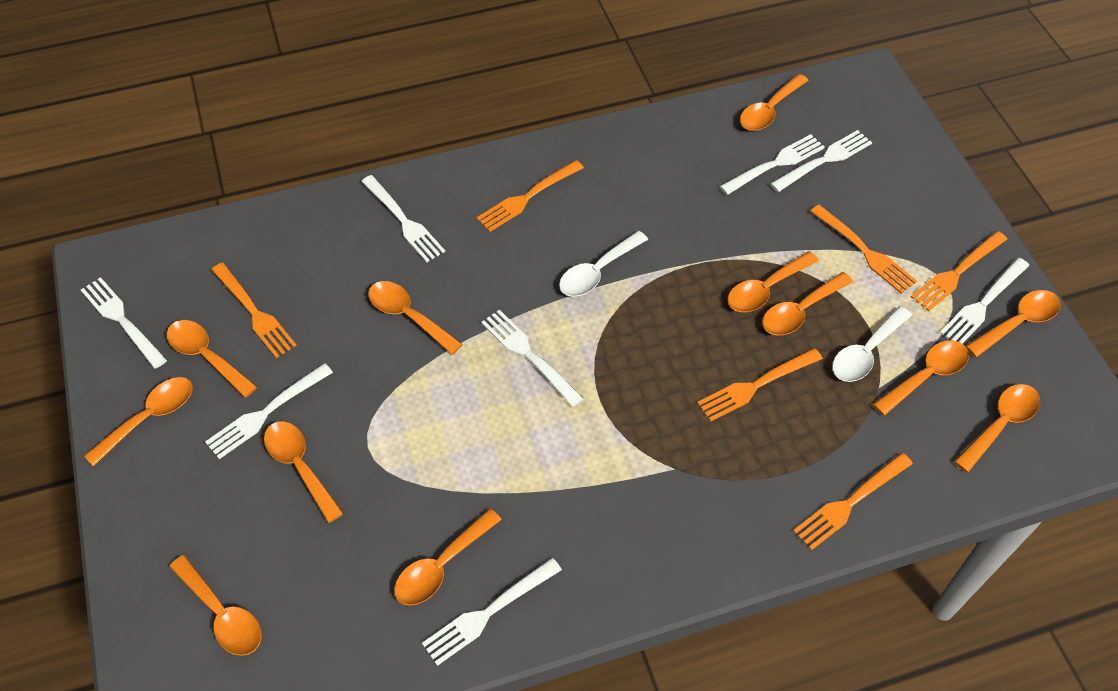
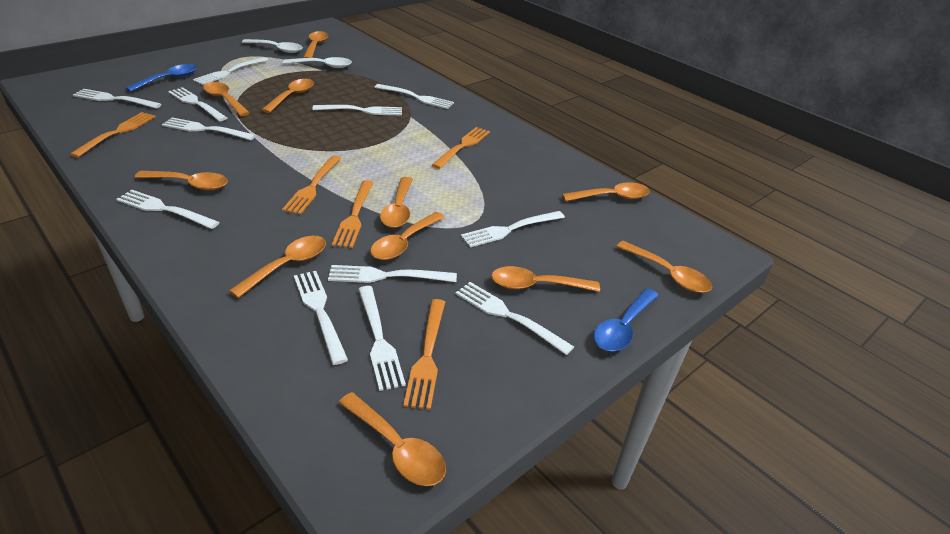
blue spoon: none = 0 -> [125,64,197,92] [593,288,659,351] = 2
orange fork: [211,263,297,358] [476,160,584,232] [697,348,823,422] [793,453,913,551] [810,205,917,294] [911,231,1007,311] = 6 -> [70,112,156,158] [282,155,342,215] [332,180,374,248] [403,299,445,410] [432,127,490,169] = 5
orange spoon: [84,377,193,467] [166,320,257,398] [169,555,261,656] [264,421,344,523] [368,281,463,355] [394,509,502,605] [727,251,819,312] [740,74,809,131] [762,272,853,335] [873,340,969,416] [954,384,1040,472] [965,290,1061,357] = 12 -> [135,171,228,190] [203,82,250,116] [229,236,326,298] [262,79,314,113] [303,31,328,58] [338,392,446,486] [370,212,445,260] [380,177,413,228] [491,266,600,292] [562,182,650,201] [616,241,712,293] = 11
white fork: [81,277,167,369] [205,363,333,459] [361,175,445,262] [422,558,562,666] [481,309,584,407] [720,134,825,195] [770,130,872,192] [940,258,1029,344] = 8 -> [73,89,161,109] [116,190,220,229] [162,117,256,140] [168,87,227,121] [193,57,268,85] [294,271,348,365] [312,105,402,116] [328,265,457,283] [358,286,406,391] [374,84,454,109] [456,282,574,355] [461,211,565,247] = 12

